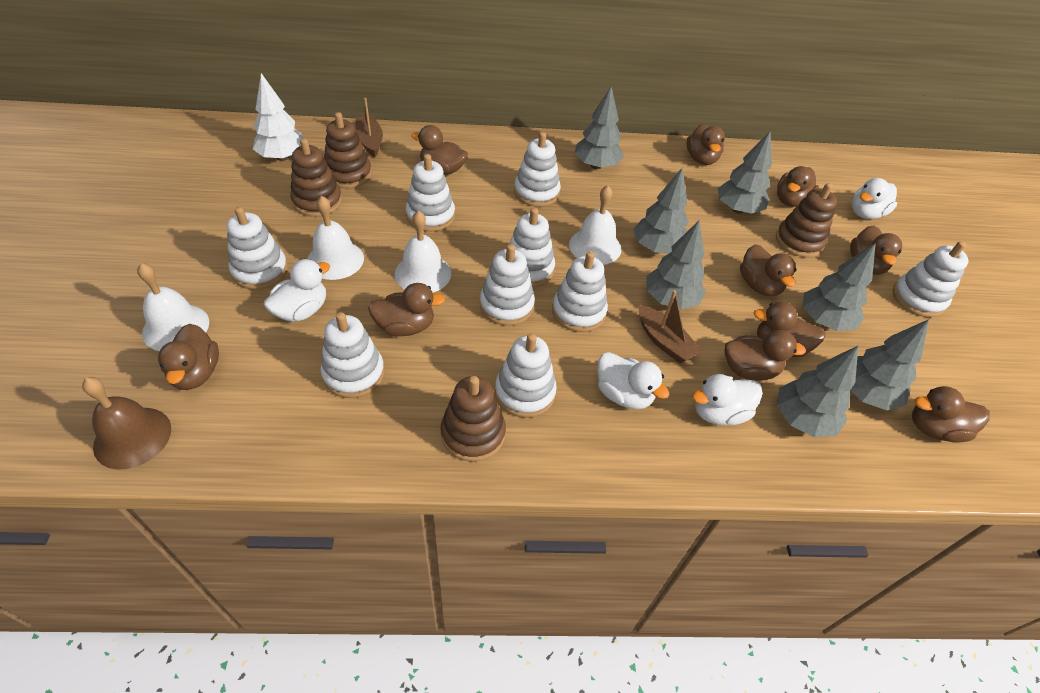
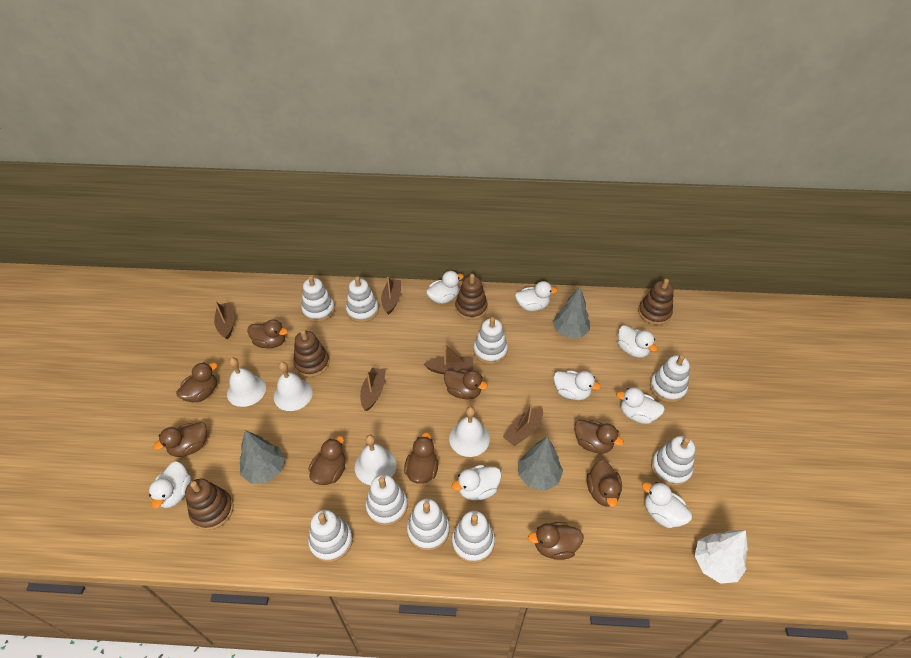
brown bell: [82,377,171,469] = 1 -> none = 0
brown boat: [355,98,383,157] [639,290,702,363] = 2 -> [214,301,235,340] [360,368,386,411] [381,277,401,315] [424,344,473,374] [503,403,543,446] = 5
brown duck: [158,324,219,390] [368,283,445,336] [411,125,468,175] [686,124,725,165] [724,330,806,381] [740,244,797,296] [753,302,826,357] [777,166,819,207] [850,225,902,275] [912,386,990,442] = 10 -> [153,422,207,457] [176,362,217,402] [247,319,288,348] [308,436,345,485] [404,432,438,484] [444,370,488,399] [528,522,584,560] [574,420,624,454] [587,460,622,507] = 9
grey tree: [574,87,624,169] [633,168,689,253] [646,220,706,310] [718,130,772,214] [777,346,858,437] [802,243,876,331] [851,319,929,410] = 7 -> [240,430,285,484] [518,437,563,491] [553,287,590,338] = 3
white duck: [264,259,330,322] [597,352,670,410] [692,374,763,425] [852,178,897,219] = 4 -> [149,461,191,509] [426,271,464,304] [452,465,501,500] [515,281,558,311] [554,370,601,400] [616,387,665,424] [618,325,658,358] [642,482,692,528] = 8

